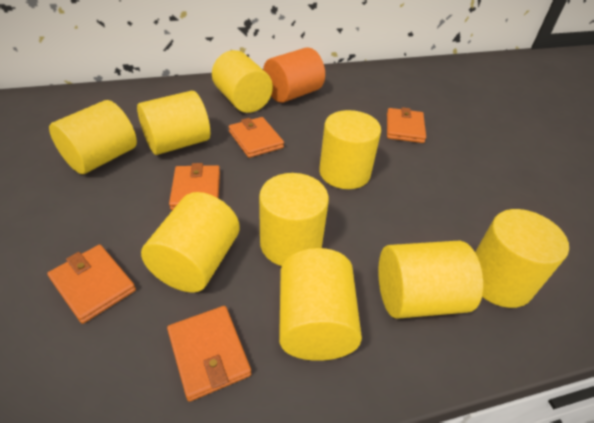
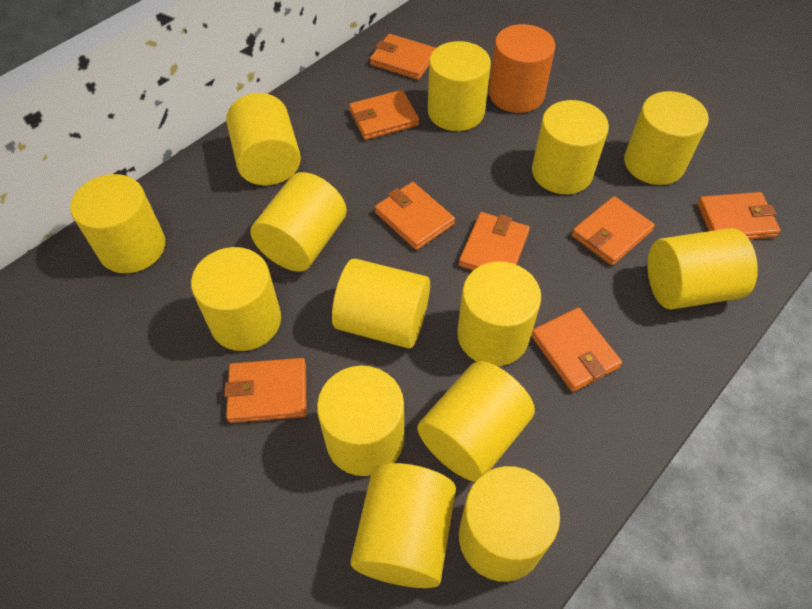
orange wallet: [47,245,136,324] [167,306,251,402] [169,163,220,210] [229,117,284,158] [387,107,426,143] = 5 -> [224,358,307,423] [349,90,419,140] [370,34,436,80] [375,182,455,250] [459,212,530,270] [531,308,622,392] [571,196,655,266] [697,192,781,240] = 8
yellow cylinder: [49,100,137,174] [137,91,210,155] [141,192,240,293] [212,50,273,113] [259,173,329,266] [279,248,362,361] [319,110,381,189] [378,240,483,319] [475,209,569,308] = 9 -> [70,174,165,273] [191,247,281,351] [226,93,301,186] [251,172,347,272] [317,366,404,476] [332,259,430,349] [350,463,456,588] [417,361,535,482] [428,41,491,131] [457,262,541,366] [459,466,560,582] [532,100,609,194] [624,91,709,185] [648,228,758,310] = 14

